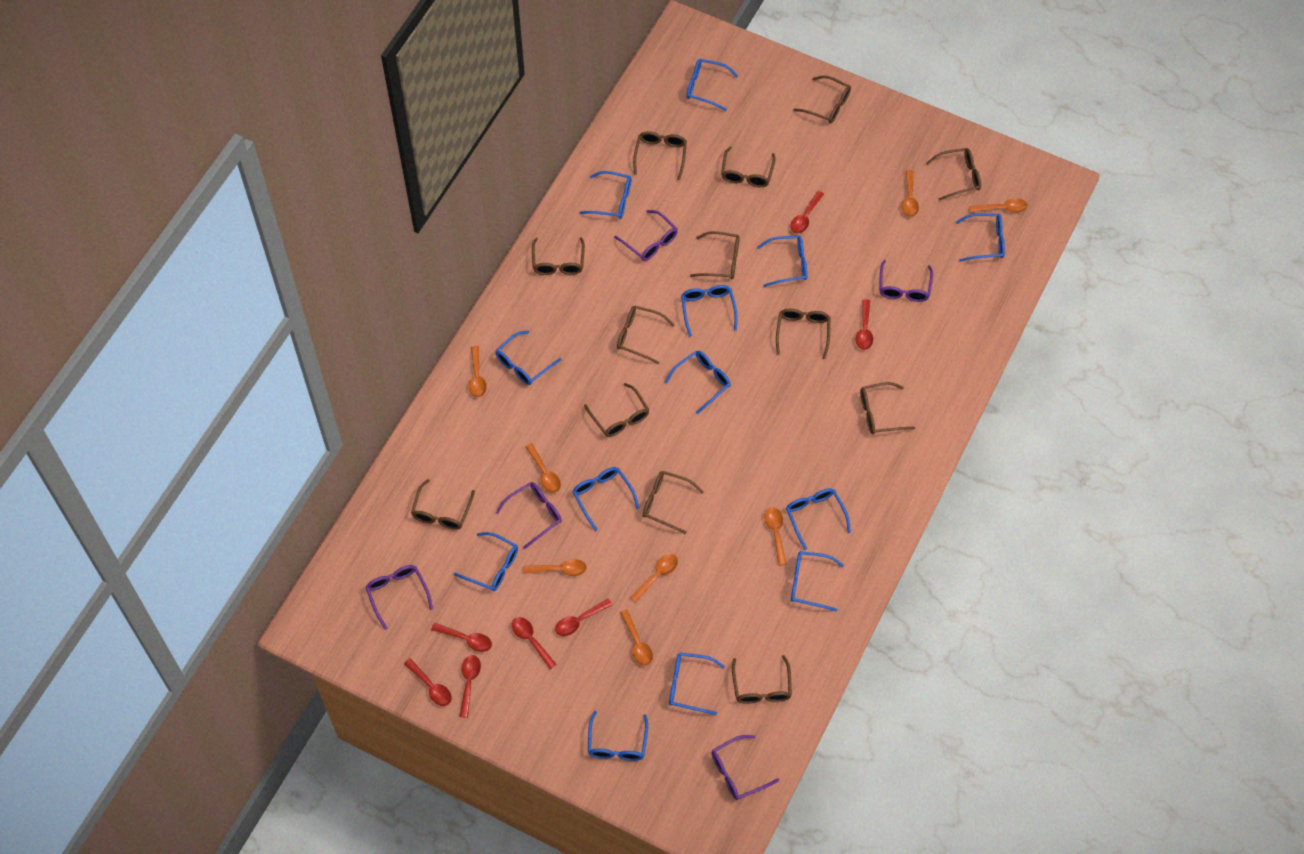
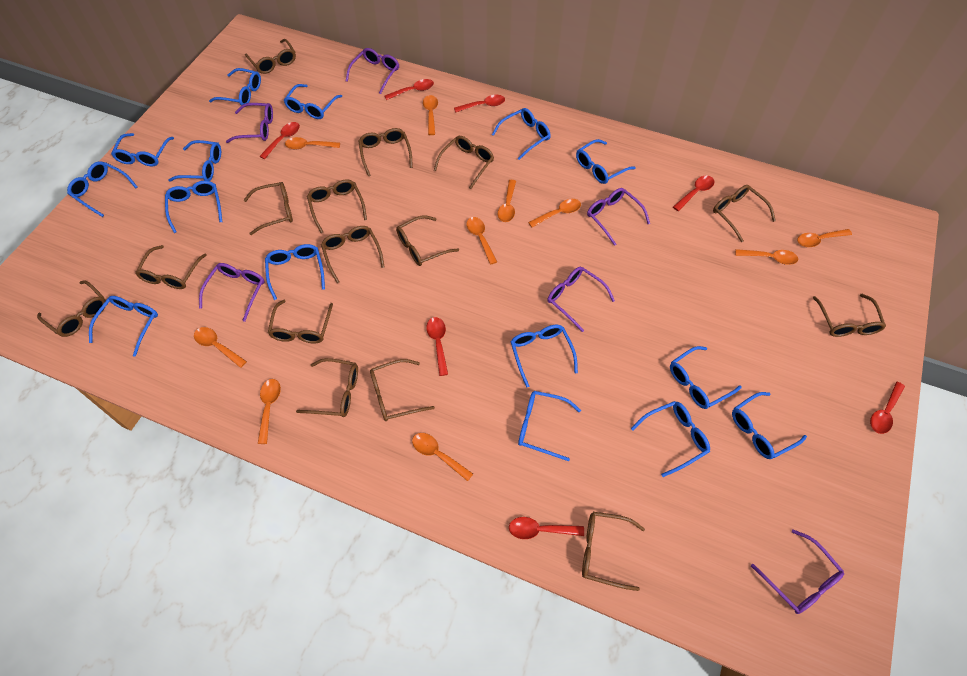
blue glasses: [454,532,518,591] [496,331,562,385] [573,467,639,531] [579,171,631,219] [588,711,648,761] [665,351,731,415] [669,653,725,715] [681,285,738,337] [686,59,738,111] [757,235,808,287] [786,488,851,550] [791,551,844,612] [956,213,1005,262] = 13 -> [67,161,137,217] [89,296,158,357] [111,133,174,166] [165,181,222,233] [169,140,221,182] [209,68,261,106] [265,244,325,300] [284,84,342,119] [492,108,551,160] [510,325,578,387] [518,391,581,461] [576,139,636,184] [631,401,710,477] [670,346,742,409] [732,392,807,459] = 15
brown glasses: [411,479,475,530] [532,237,585,275] [584,383,649,437] [617,306,674,364] [633,131,687,180] [643,471,703,534] [690,231,740,279] [721,146,776,187] [732,655,792,704] [776,308,830,359] [793,75,851,124] [860,382,915,434] [926,148,981,201] = 13 -> [37,280,106,337] [135,245,206,289] [244,182,293,235] [245,39,296,74] [268,299,333,343] [296,358,358,417] [307,179,367,233] [321,226,385,283] [359,128,413,176] [370,359,435,421] [396,215,459,266] [434,136,494,189] [582,512,645,591] [713,185,776,242] [813,294,886,337] = 15
orange spoon: [469,346,487,397] [523,559,587,576] [525,443,561,493] [620,609,653,666] [630,554,678,602] [764,507,787,566] [902,170,919,217] [969,198,1027,213] = 8 -> [194,327,247,368] [258,379,281,444] [285,137,340,150] [412,433,473,481] [423,95,438,135] [466,217,497,265] [498,180,516,222] [528,199,581,227] [735,249,798,265] [797,229,852,247] = 10
purple glasses: [365,565,433,630] [496,482,562,549] [614,210,678,261] [711,735,779,800] [879,260,933,302] = 5 -> [199,263,265,322] [226,103,273,143] [346,48,399,94] [547,267,615,332] [587,188,650,246] [751,529,844,614] = 6

